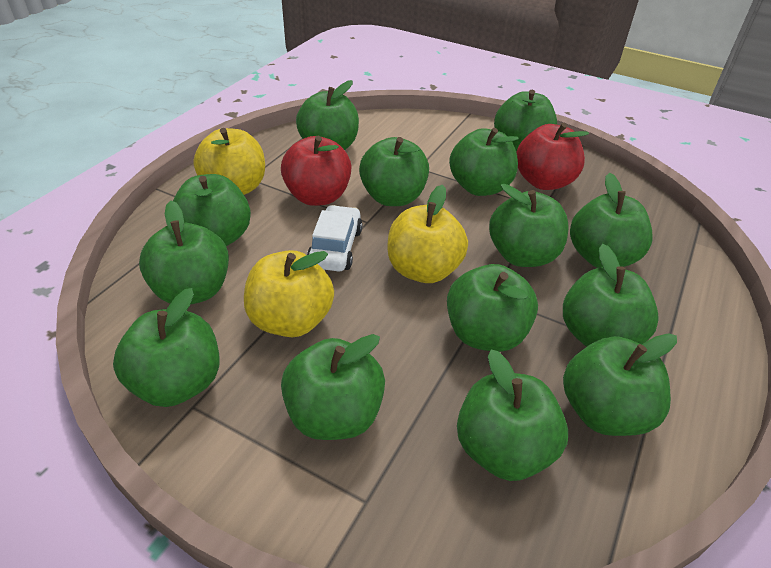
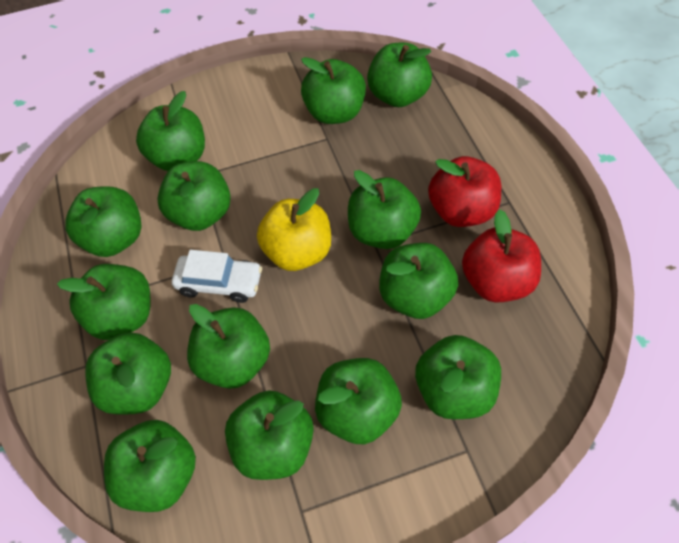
yellow apple: [193,128,265,195] [244,250,334,337] [387,185,468,283] = 3 -> [257,188,331,271] = 1

